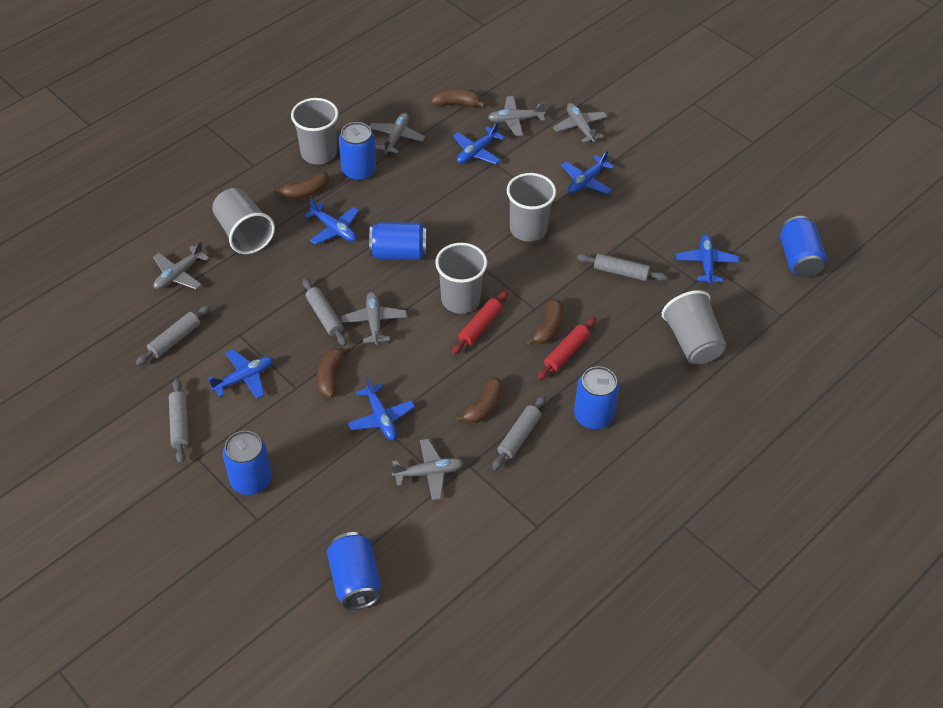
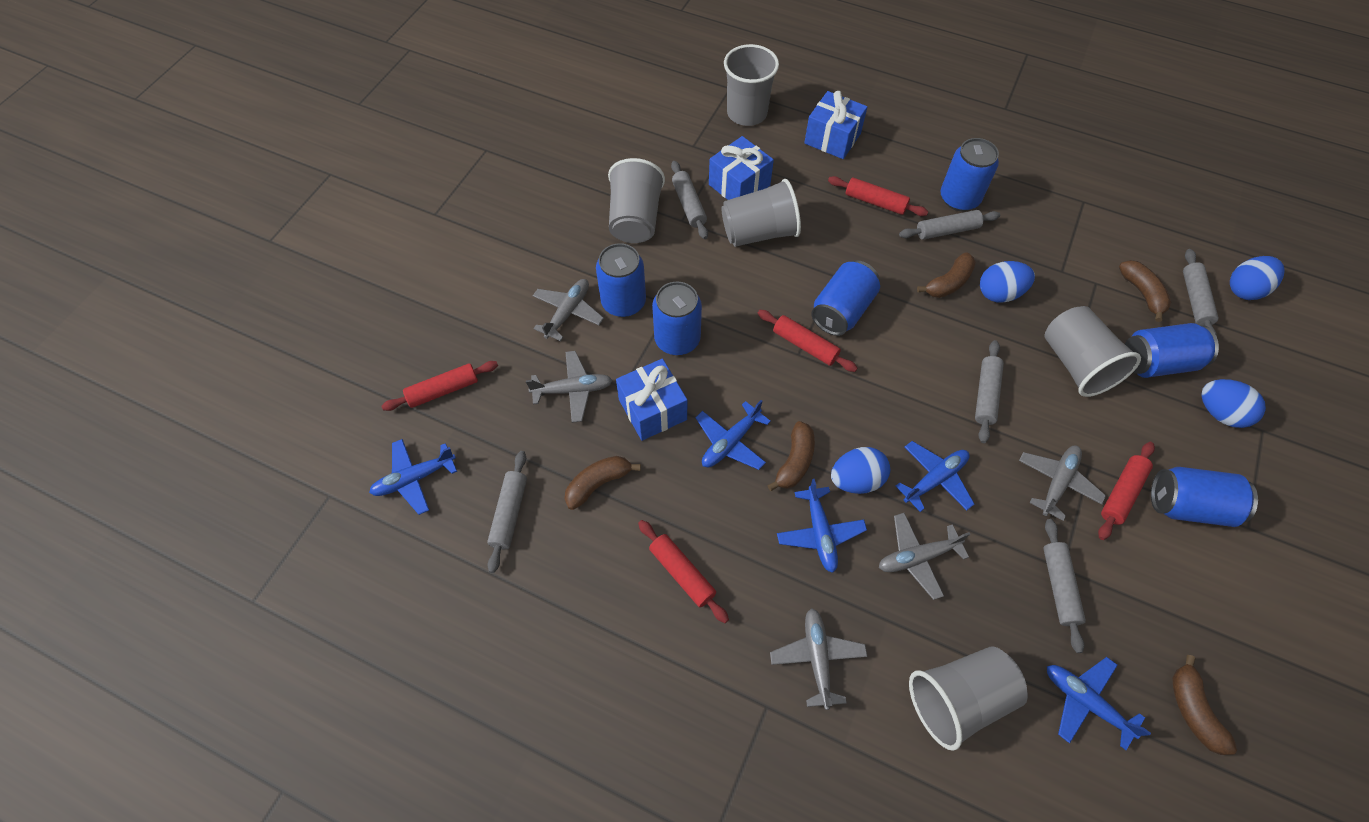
blue egg: none = 0 -> [831,447,890,494] [980,261,1035,303] [1202,379,1266,428] [1230,256,1285,300] = 4
blue gift: none = 0 -> [616,359,687,441] [709,136,774,200] [804,91,867,159] = 3
blue plane: [207,349,273,399] [304,198,359,245] [348,377,415,440] [453,121,505,164] [561,150,614,194] [676,235,739,284] = 6 -> [369,439,457,515] [695,400,771,470] [777,479,867,573] [896,441,974,512] [1047,657,1151,750] = 5
grey plane: [153,241,209,289] [341,292,407,345] [369,113,425,154] [391,439,463,500] [488,96,546,136] [553,103,608,143] = 6 -> [526,351,613,423] [533,279,604,341] [770,608,868,710] [879,513,970,600] [1019,446,1106,521] = 5
grey rolling pin: [136,305,211,365] [169,378,189,464] [303,278,347,346] [492,395,546,470] [577,253,667,281] = 5 -> [487,451,527,573] [671,161,708,239] [899,210,1000,240] [975,340,1004,443] [1043,519,1086,653] [1183,249,1219,336] = 6
red rolling pin: [452,291,508,354] [537,317,596,380] = 2 -> [382,361,498,411] [638,520,729,623] [758,310,858,372] [828,176,928,216] [1098,442,1155,540] = 5

